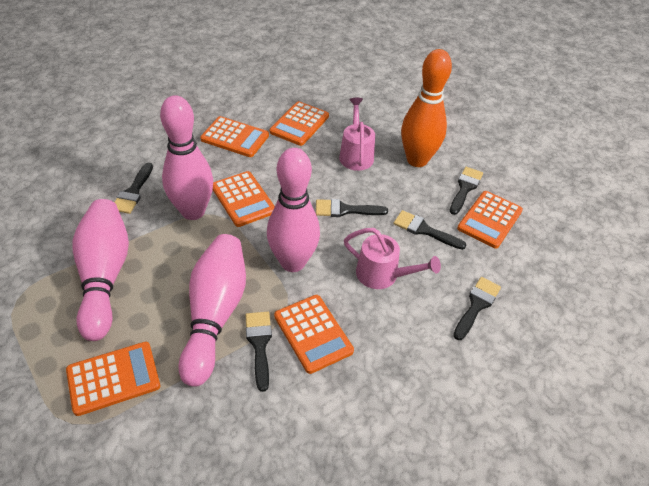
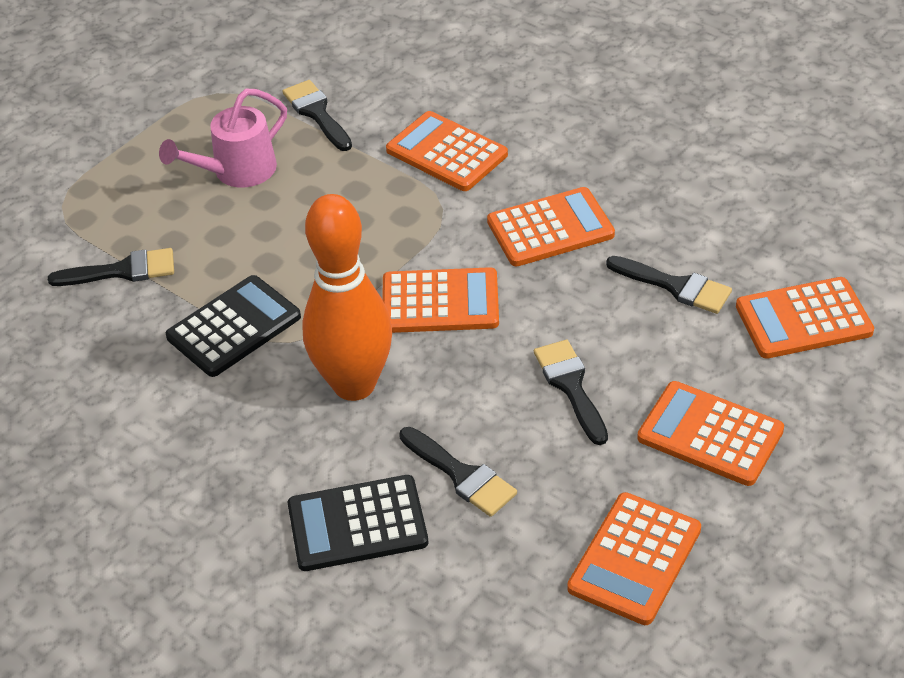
black brush: [114,163,153,214] [245,312,272,392] [316,199,388,217] [393,210,466,250] [450,167,483,215] [453,277,501,340] = 6 -> [48,248,174,286] [283,80,352,151] [399,427,517,517] [534,340,608,445] [606,256,732,314] = 5
black calculator: none = 0 -> [166,275,301,377] [288,475,428,571] = 2
pink bowling pin: [73,199,129,341] [160,95,213,220] [178,234,246,387] [267,148,320,272] = 4 -> none = 0
pink watering can: [339,98,375,171] [344,228,441,289] = 2 -> [159,89,287,187] = 1

